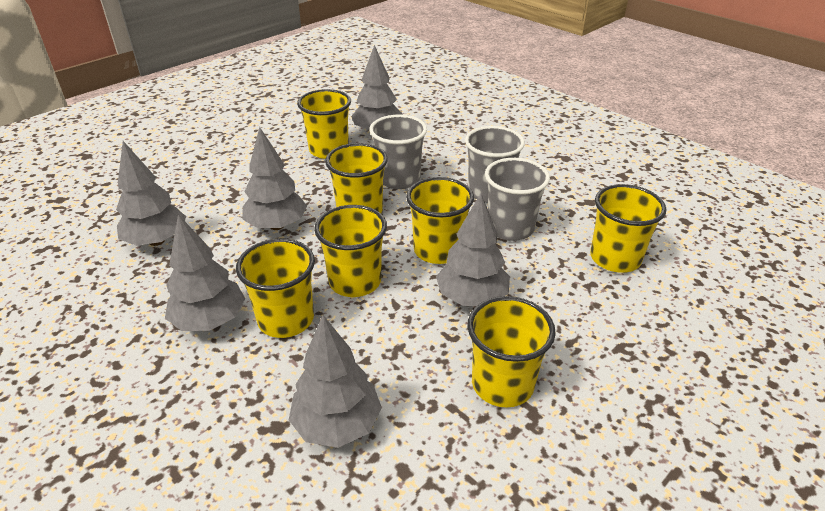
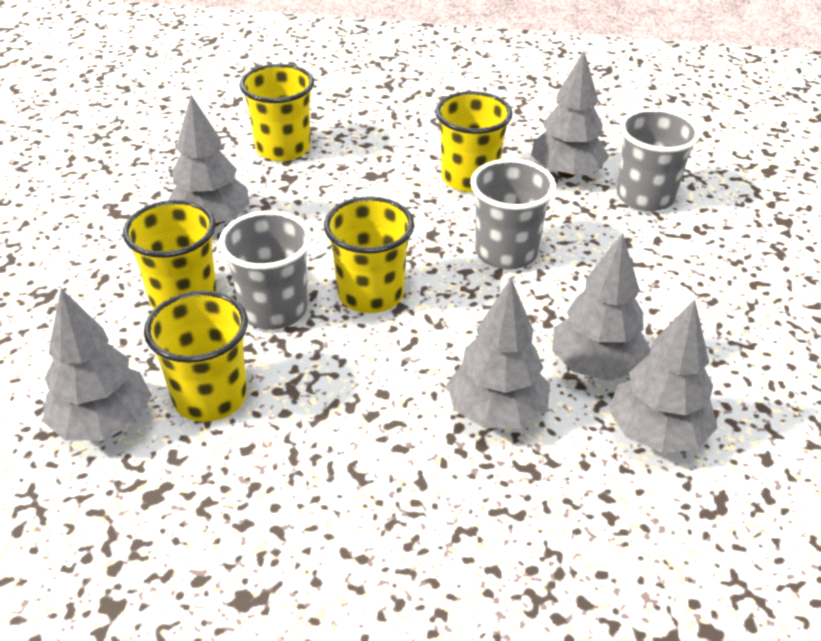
yellow cup: [236,238,315,338] [297,89,351,159] [314,205,387,297] [325,143,388,213] [406,177,474,264] [467,296,556,407] [590,184,666,273] = 7 -> [123,200,217,309] [144,291,248,422] [240,64,314,161] [324,196,414,313] [435,91,513,192] = 5

